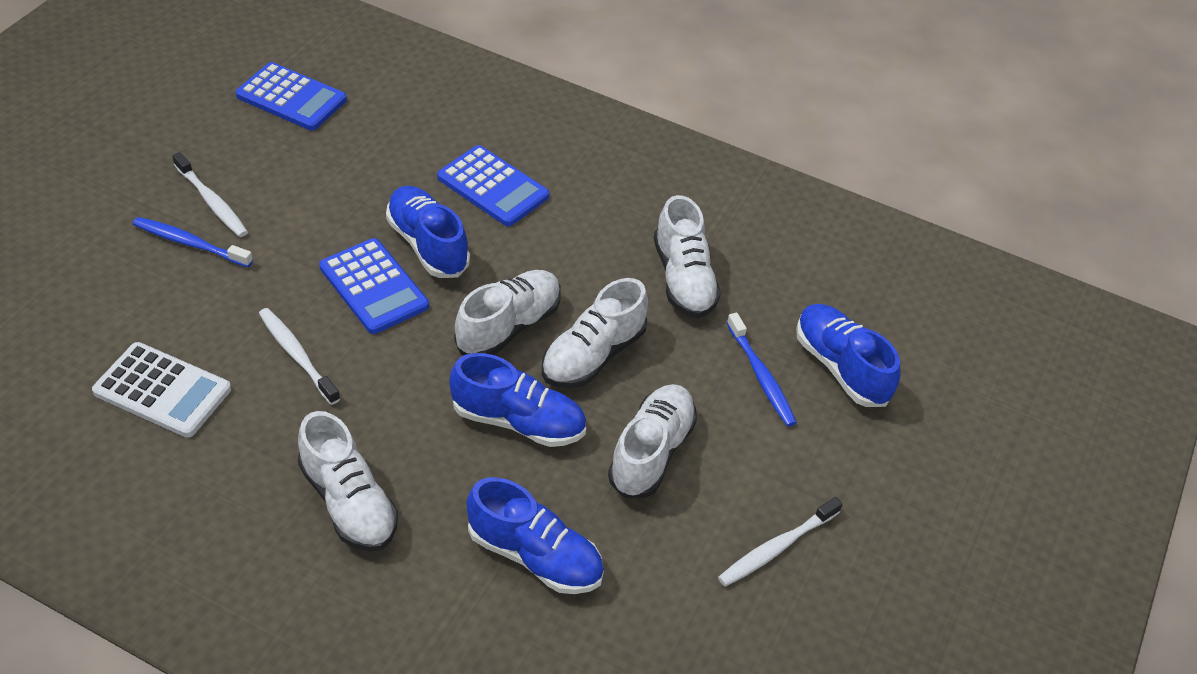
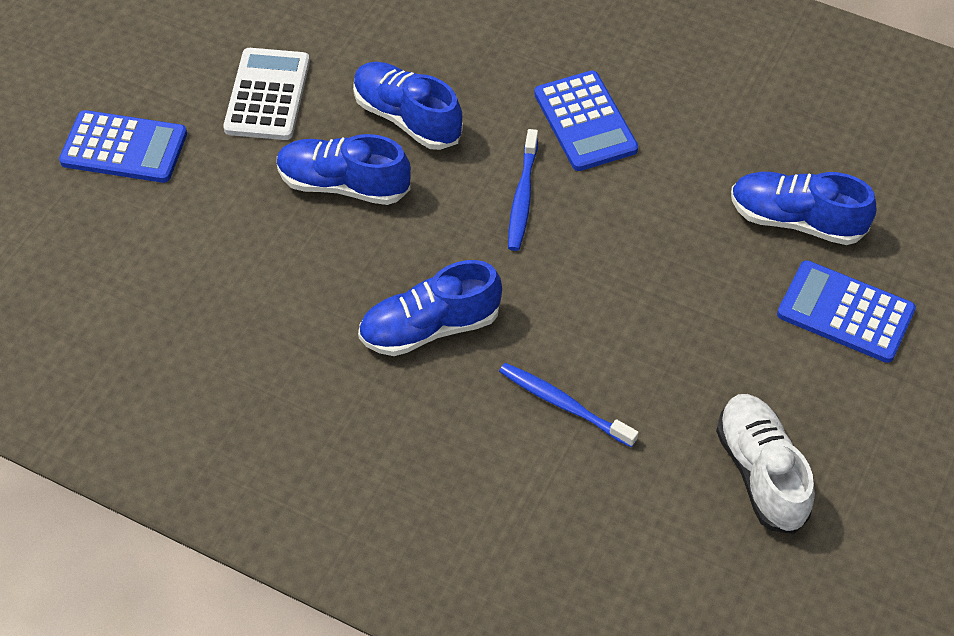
white shoe: [298,411,398,551] [454,270,561,355] [542,278,648,388] [608,384,697,498] [654,195,721,318] = 5 -> [716,394,815,534] = 1
white toothbrush: [172,152,248,237] [259,308,340,405] [718,497,843,586] = 3 -> none = 0

